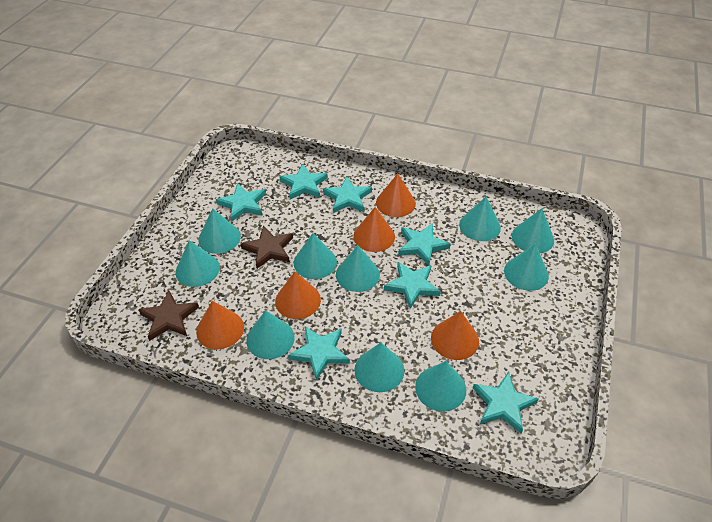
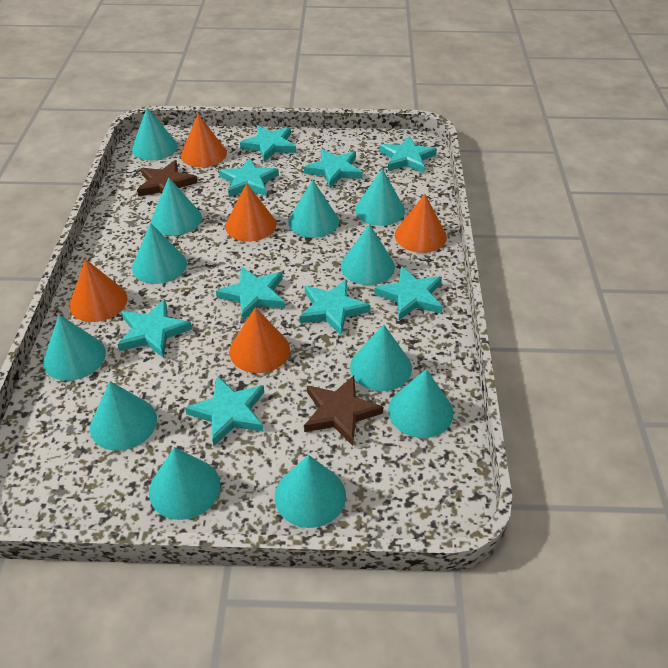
turquoise cone: [175,240,220,287] [198,208,241,254] [246,310,295,359] [293,233,337,279] [336,245,380,292] [354,343,404,392] [415,361,466,412] [459,197,501,241] [504,244,549,291] [512,208,554,253] = 10 -> [43,315,106,381] [90,381,157,451] [132,108,178,160] [132,223,187,284] [149,447,221,520] [151,178,202,235] [275,455,346,528] [288,180,339,238] [341,224,395,285] [350,325,412,391] [355,168,405,226] [388,369,454,438] = 12
turquoise star: [216,183,266,222] [279,164,328,199] [288,327,350,381] [323,177,372,213] [384,262,441,309] [398,223,451,266] [473,371,539,434] = 7 -> [117,299,192,358] [185,376,264,446] [216,266,285,320] [219,158,279,197] [240,125,296,162] [299,279,371,335] [304,149,363,188] [374,266,442,320] [379,136,437,173] = 9

